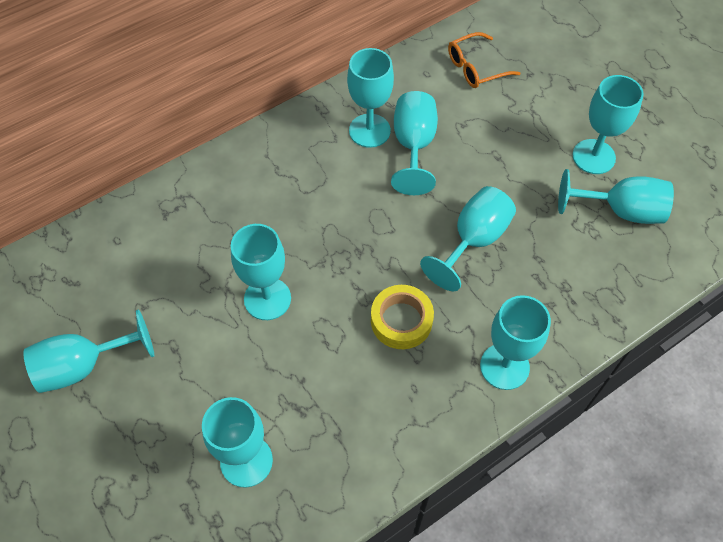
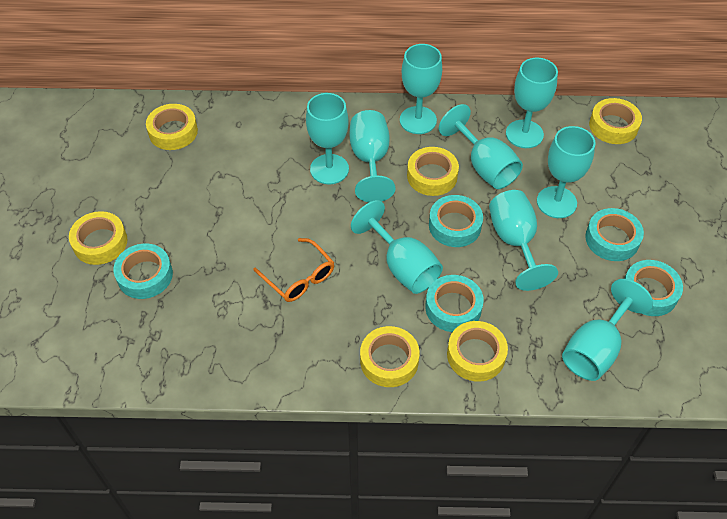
turquoise tape: none = 0 -> [113,244,173,299] [425,275,484,332] [429,195,483,247] [585,208,644,261] [624,260,683,316] = 5
yellow tape: [371,285,434,349] = 1 -> [69,211,127,265] [146,104,198,150] [360,326,420,387] [407,147,459,196] [447,321,508,382] [589,98,642,144] = 6

